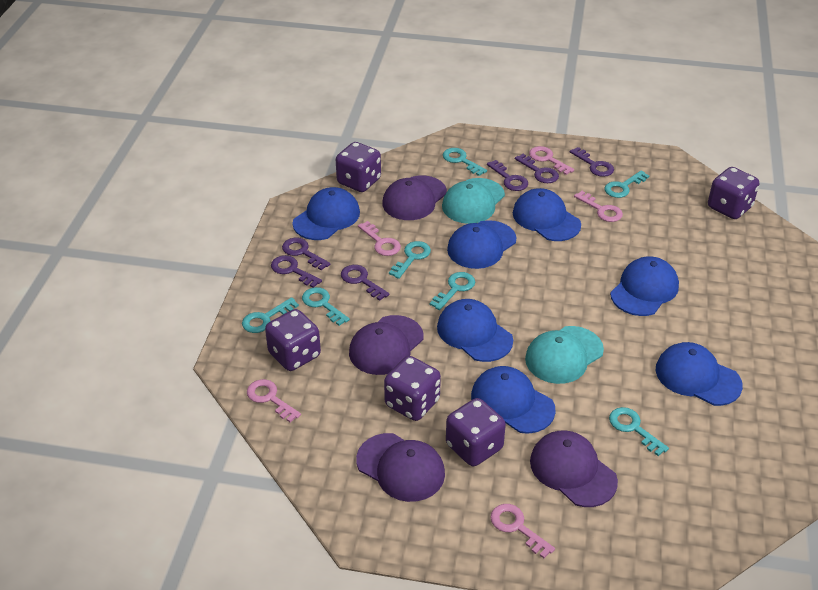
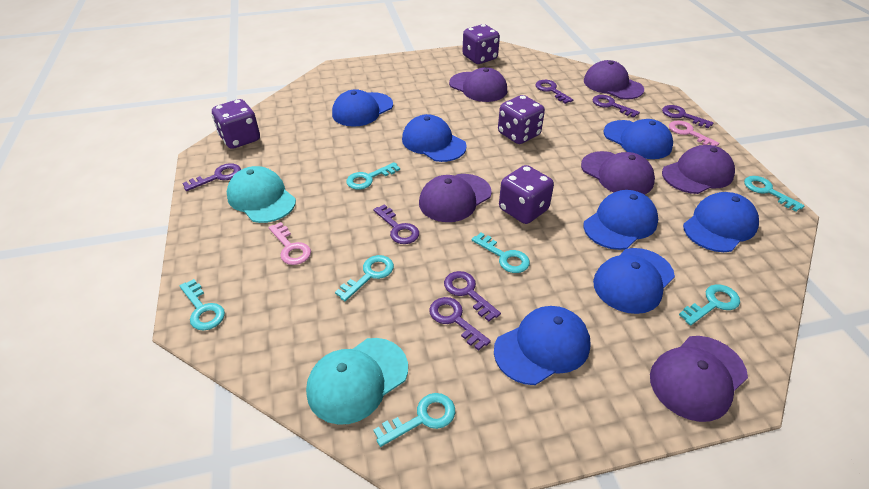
pink key: [247,379,301,423] [358,221,401,256] [490,504,555,558] [529,146,574,175] [574,191,623,222] = 5 -> [268,222,311,265] [669,120,719,146] = 2
purple cap: [349,315,423,375] [356,433,445,502] [382,176,447,220] [530,430,618,507] = 4 -> [419,174,492,222] [449,67,507,102] [581,151,655,195] [584,60,644,100] [650,336,748,422] [662,145,735,194] = 6
purple dice: [265,309,321,371] [336,142,381,192] [384,356,441,421] [446,398,506,466] [708,167,759,219] = 5 -> [212,99,260,149] [462,24,500,64] [498,95,545,144] [499,165,554,224] = 4
purple key: [271,255,322,288] [282,238,330,270] [341,265,390,301] [487,160,528,191] [515,154,559,183] [570,147,614,177] = 6 -> [183,163,241,191] [373,204,419,244] [429,297,491,351] [444,271,501,322] [536,80,573,104] [593,95,640,118] [662,105,714,128] = 7

